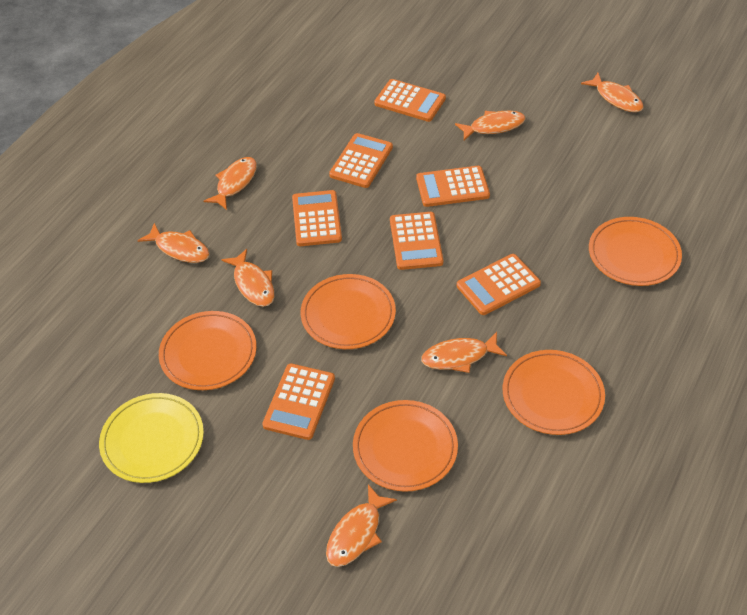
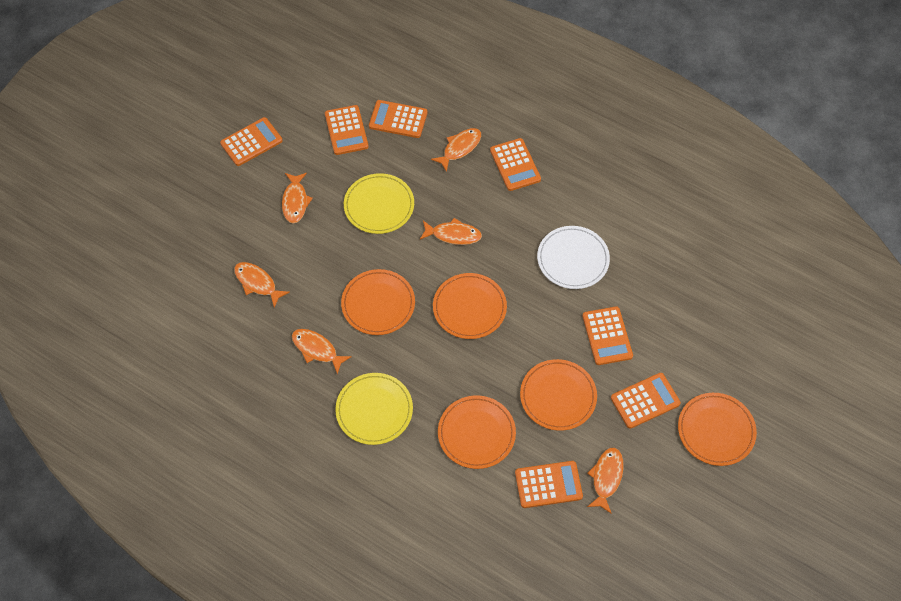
orange fish: [137,223,210,263] [203,157,257,210] [221,249,275,307] [326,484,397,567] [421,332,507,373] [455,110,525,140] [581,73,644,112] = 7 -> [234,262,290,307] [282,173,313,224] [292,329,352,375] [420,218,482,245] [431,128,481,172] [587,448,624,514] = 6
white plate: none = 0 -> [537,226,610,289] = 1
yellow plate: [99,393,204,483] = 1 -> [335,373,413,445] [344,173,414,234] = 2

